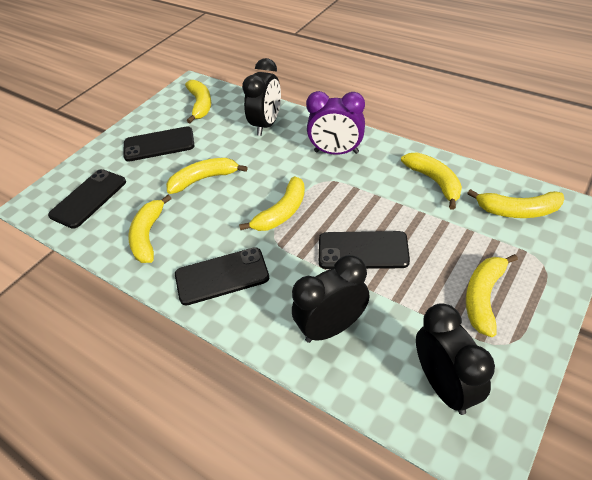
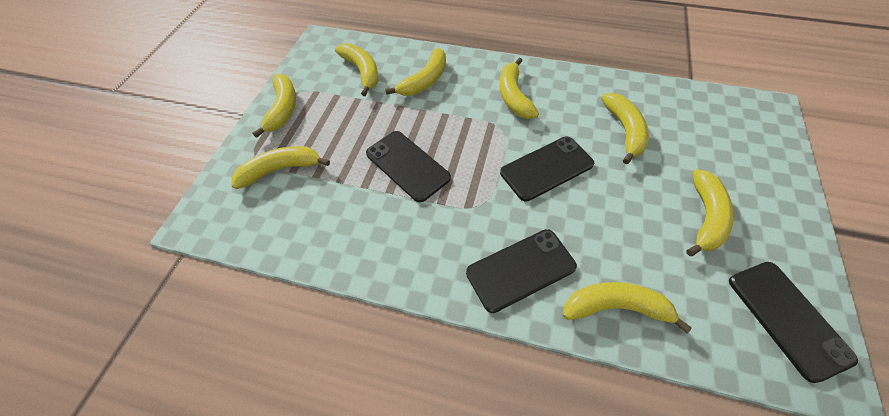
black clock: [242,58,281,136] [292,255,370,343] [416,303,495,415] = 3 -> none = 0
purple clock: [306,91,365,155] = 1 -> none = 0
yellow banana: [128,195,172,263] [166,158,248,194] [185,80,211,123] [239,176,305,231] [401,152,462,210] [466,254,518,337] [467,189,565,218] = 7 -> [231,146,330,189] [252,74,296,138] [335,43,379,96] [385,48,446,96] [499,58,539,119] [563,282,692,333] [601,93,649,164] [687,169,734,256] = 8

